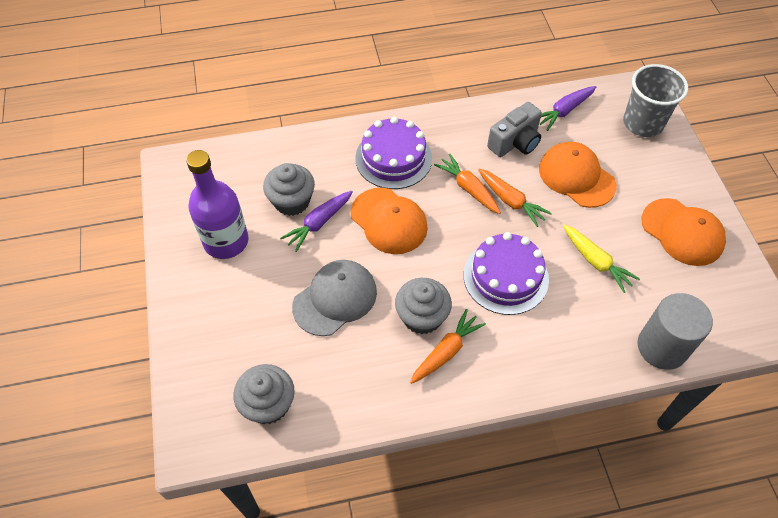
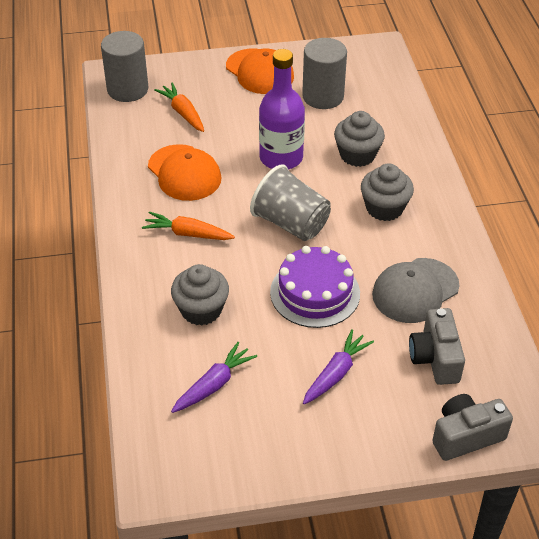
grey camera: [487,102,542,157] = 1 -> [409,308,465,385] [432,394,513,461] = 2
grey cylinder: [638,293,713,370] = 1 -> [101,31,148,102] [302,38,347,109] = 2
orange cap: [350,188,428,254] [539,142,616,208] [641,198,726,266] = 3 -> [148,144,221,201] [226,48,294,94] = 2
orange carrot: [410,309,486,384] [434,154,501,214] [478,169,552,227] = 3 -> [142,212,235,240] [154,82,204,132] = 2
purple cake: [355,117,432,189] [464,232,549,315] = 2 -> [270,246,360,328] = 1
yellow carrot: [563,225,640,293] = 1 -> none = 0

